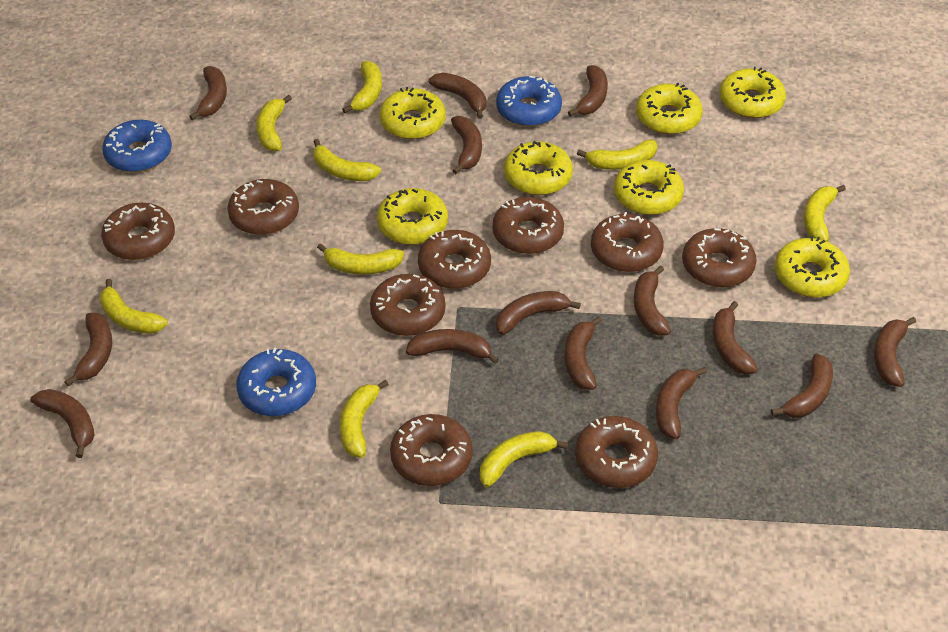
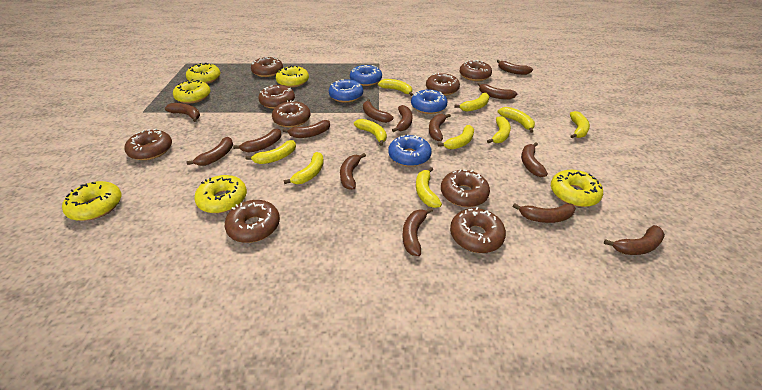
blue donut: [102,120,172,172] [236,348,316,416] [496,76,562,127] = 3 -> [329,79,363,103] [350,65,382,86] [388,134,432,167] [411,90,447,114] = 4
yellow banana: [100,279,168,334] [256,95,292,151] [313,139,381,181] [317,243,404,275] [340,380,389,458] [342,61,382,113] [480,431,568,487] [577,140,657,170] [804,185,846,242] = 9 -> [245,140,296,164] [283,152,324,184] [354,119,387,146] [378,79,413,96] [416,167,442,208] [438,125,474,149] [454,93,490,112] [487,116,511,143] [498,107,535,133] [570,111,590,138] = 10
yellow donut: [377,188,448,245] [379,87,446,139] [504,141,573,195] [614,160,684,215] [636,83,703,134] [720,67,786,118] [775,236,850,298] = 7 -> [62,181,121,221] [173,79,211,104] [186,63,220,84] [194,175,247,213] [276,66,309,88] [551,170,603,207] = 6

